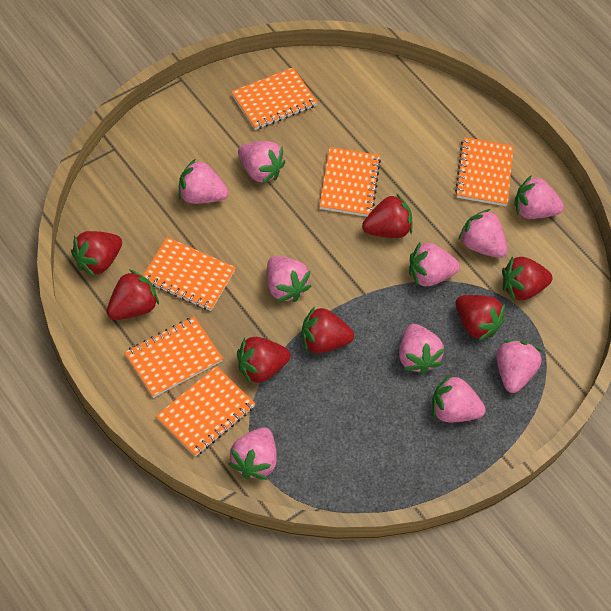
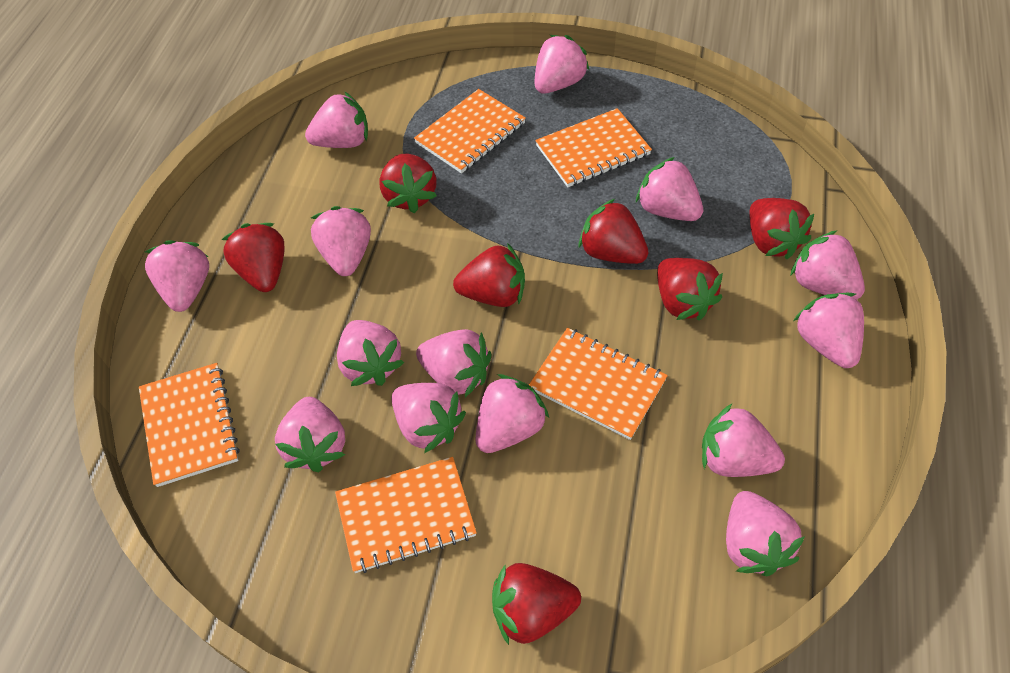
orange notebook: [124,317,223,398] [143,237,236,311] [156,366,256,457] [231,68,318,130] [319,147,381,217] [455,137,513,206] = 6 -> [139,363,240,487] [335,457,477,573] [414,89,526,173] [529,328,668,440] [535,108,652,187] = 5
pink strawberry: [179,159,229,204] [228,427,277,480] [238,141,285,184] [267,256,311,302] [399,324,445,375] [409,242,460,287] [432,375,486,422] [459,209,508,258] [496,340,542,393] [514,175,564,219] = 10 -> [145,240,209,312] [275,397,345,472] [305,91,368,148] [311,206,371,276] [337,320,404,386] [391,383,466,453] [416,329,492,397] [475,374,549,453] [535,35,589,94] [636,157,703,221] [702,404,785,477] [726,491,805,576] [790,230,865,299] [793,293,864,368] = 14

